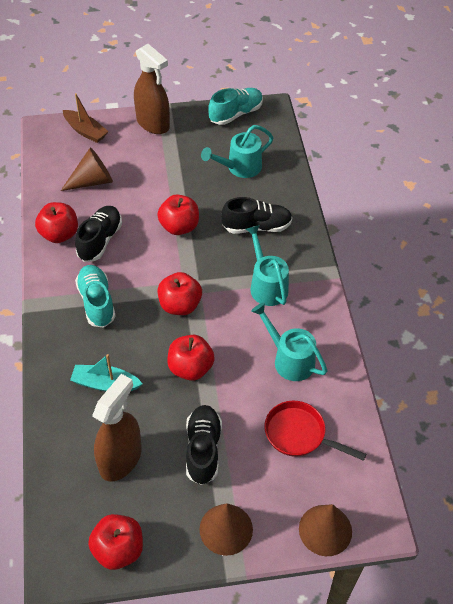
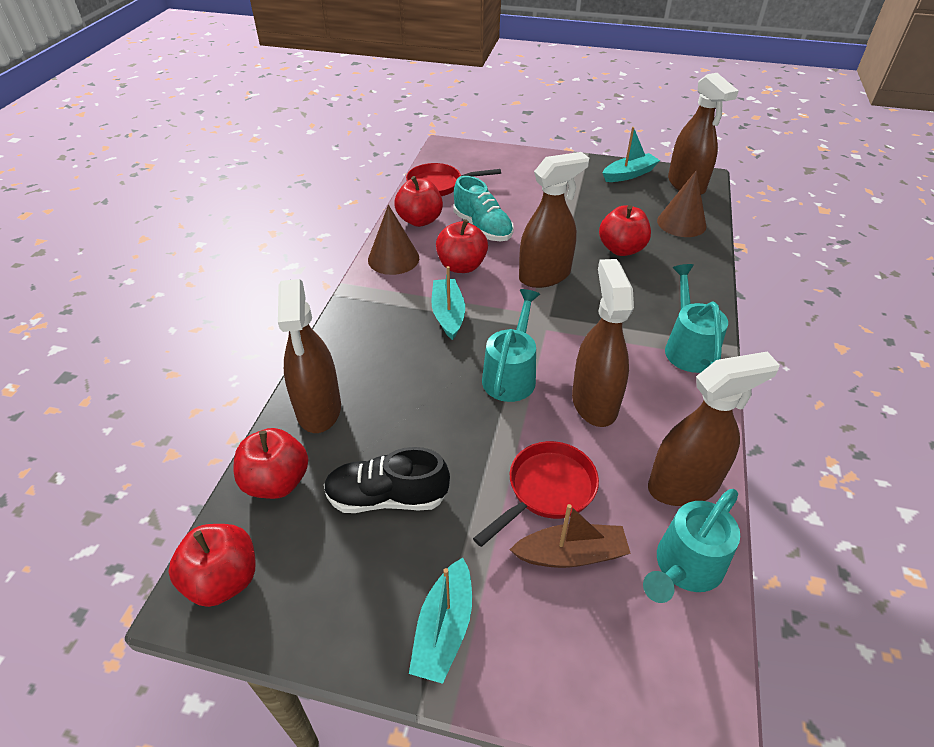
black shoe: [75,206,122,262] [186,405,222,485] [221,197,292,234] = 3 -> [324,447,450,513] = 1
brown cone: [61,147,113,191] [200,503,253,556] [299,504,352,556] = 3 -> [368,205,419,275] [657,170,707,237] = 2
brown spray bottle: [92,374,142,481] [134,44,170,134] = 2 -> [278,279,341,433] [519,152,589,288] [572,259,634,427] [648,352,780,506] [668,73,738,195] = 5
red pan: [265,401,366,461] = 1 -> [406,163,501,196] [473,441,599,547] = 2
turquoise boat: [70,354,143,392] = 1 -> [409,558,472,684] [431,266,465,340] [603,127,660,182] = 3
turquoise shoe: [75,265,116,327] [208,88,263,125] = 2 -> [453,176,514,241] = 1

